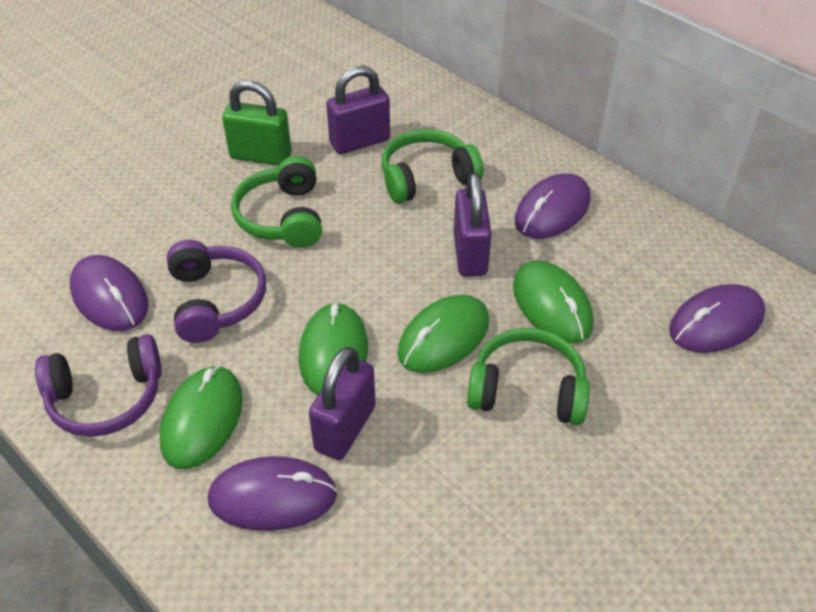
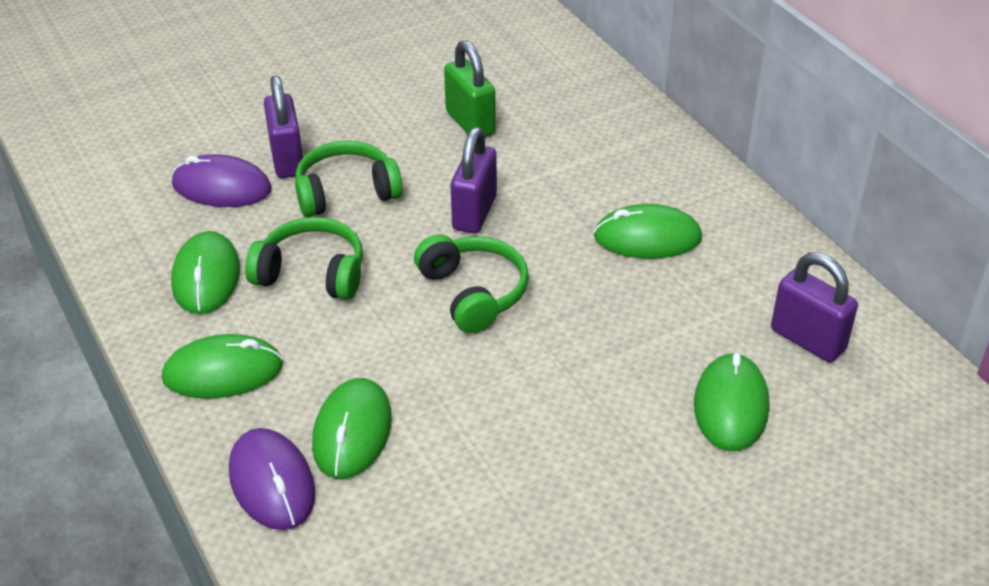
green mouse: [160,365,243,469] [299,302,368,395] [397,295,489,373] [513,260,593,344] = 4 -> [162,334,283,399] [171,231,240,314] [312,378,392,479] [594,204,702,259] [694,353,769,451] = 5
purple headphones: [35,334,162,437] [167,240,266,343] = 2 -> none = 0
purple mouse: [70,255,148,331] [208,456,337,531] [515,173,591,239] [669,284,765,353] = 4 -> [172,154,272,207] [229,428,315,530] = 2

